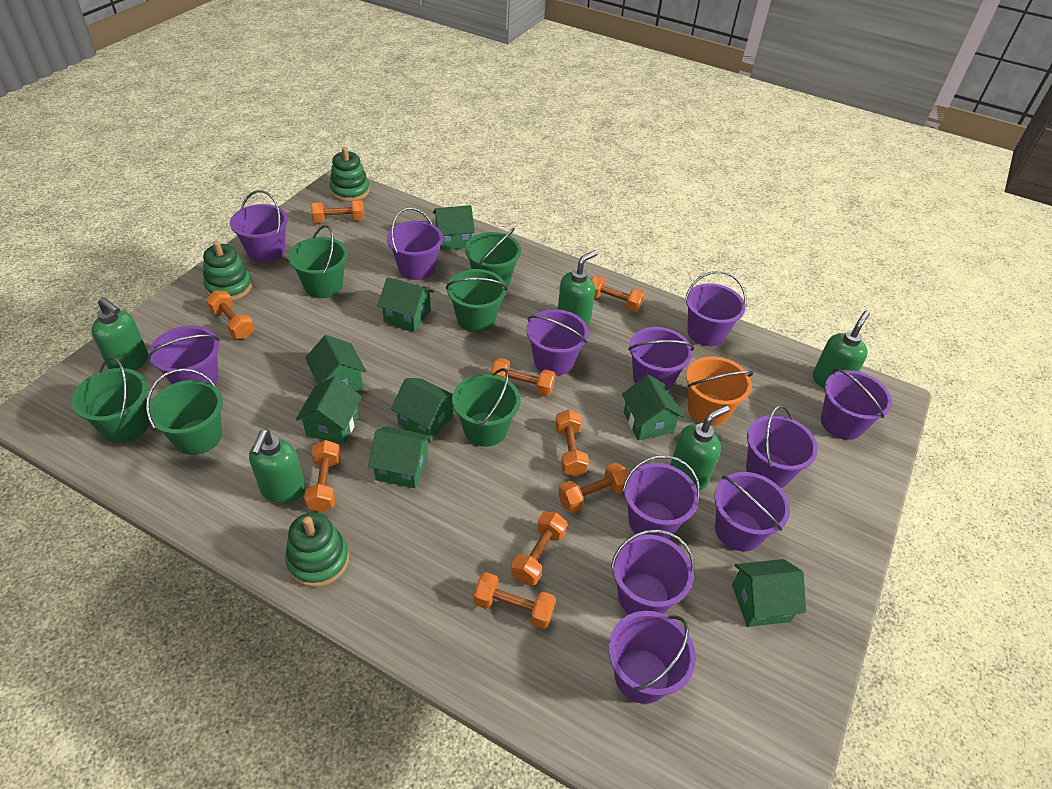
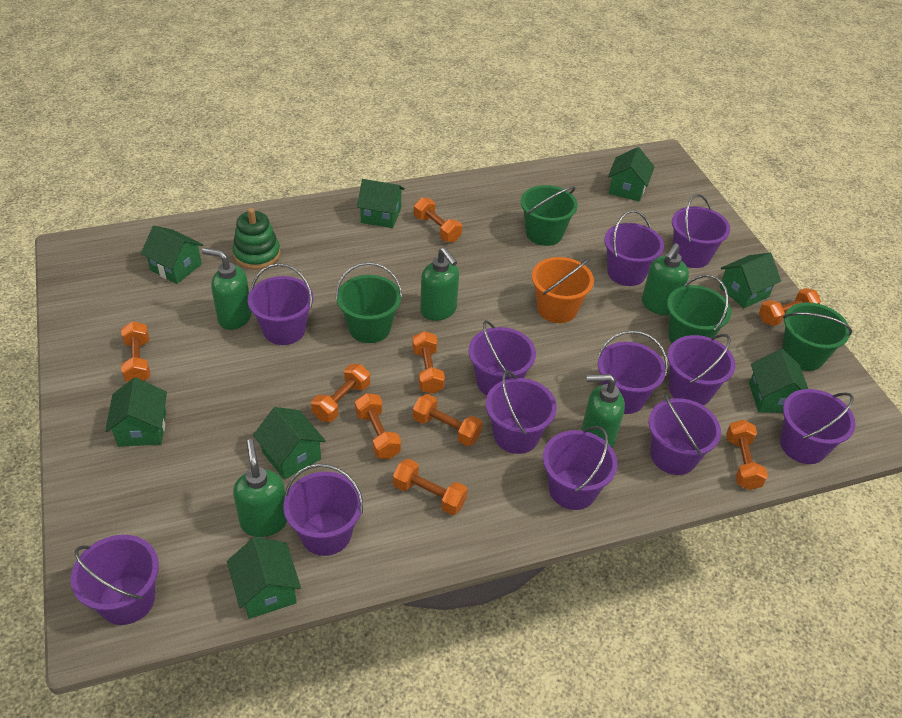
green bucket: [71,357,150,443] [146,368,223,455] [288,225,348,298] [446,269,508,332] [452,368,521,447] [465,228,521,287] = 6 -> [335,262,402,343] [521,185,578,246] [667,275,731,343] [782,302,852,371] = 4
green stacking toy: [203,241,253,301] [285,513,349,587] [329,147,370,202] = 3 -> [233,208,281,270] = 1

